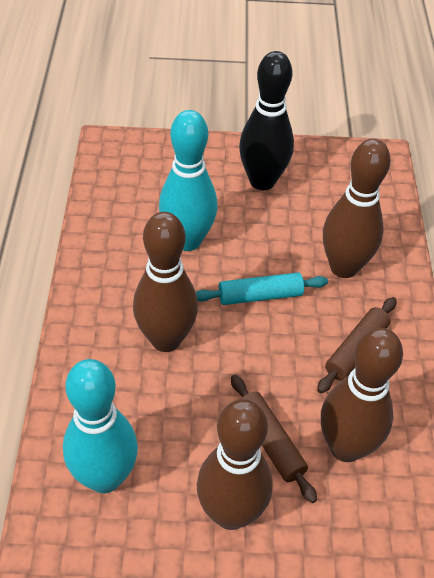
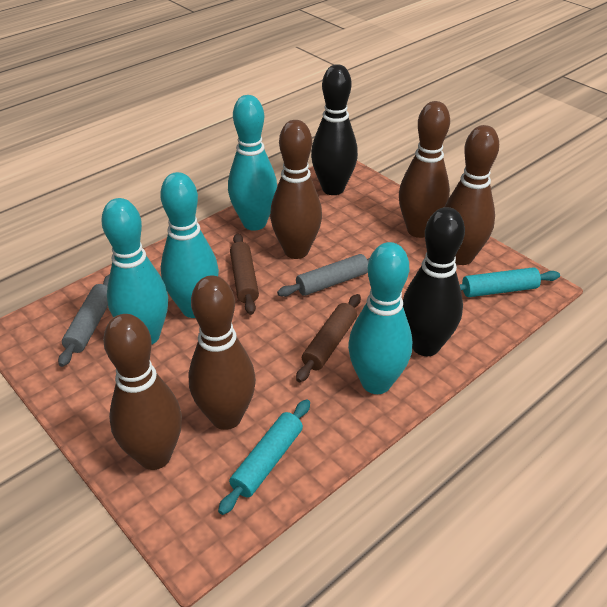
black bowling pin: [239,51,294,190] = 1 -> [311,64,358,195] [403,207,465,356] = 2
brown bowling pin: [133,212,198,352] [197,399,273,530] [321,328,403,462] [323,139,391,278] = 4 -> [103,314,182,470] [188,275,256,430] [270,120,322,259] [399,101,450,238] [445,125,499,265] = 5
grey rolling pin: none = 0 -> [58,274,110,367] [277,254,370,297] = 2
turquoise bowling pin: [63,359,138,493] [159,110,218,251] = 2 -> [101,198,168,344] [160,172,219,318] [228,95,277,231] [348,242,412,394] = 4
turquoise rolling pin: [196,272,328,305] = 1 -> [218,399,310,515] [459,267,560,297] = 2

